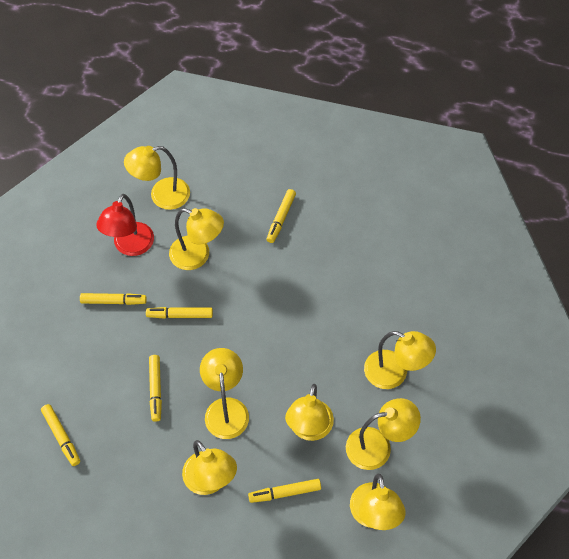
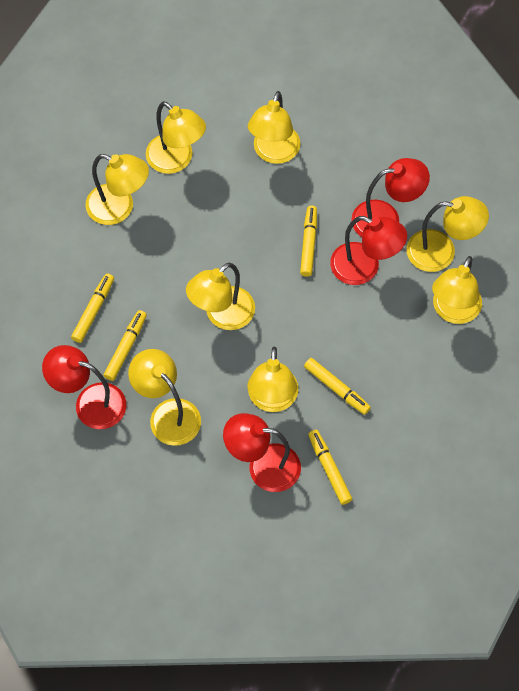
red lamp: [96,194,154,256] = 1 -> [42,345,127,429] [223,413,301,492] [330,216,407,285] [351,158,430,237] = 4
yellow marker: [41,404,80,466] [80,293,147,305] [146,307,213,319] [149,355,162,422] [248,479,321,503] [266,189,296,243] = 6 -> [71,273,114,343] [103,310,147,381] [300,206,317,277] [304,358,371,415] [308,430,352,505] = 5

